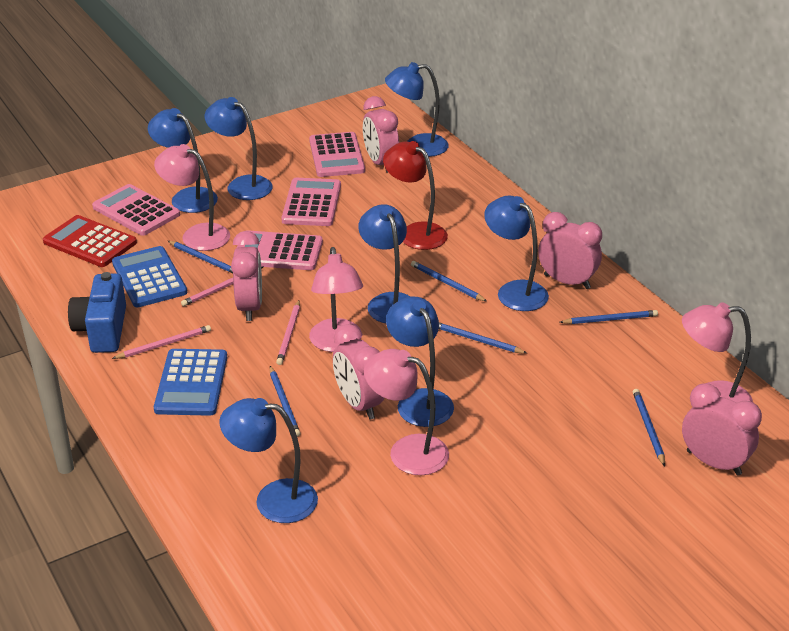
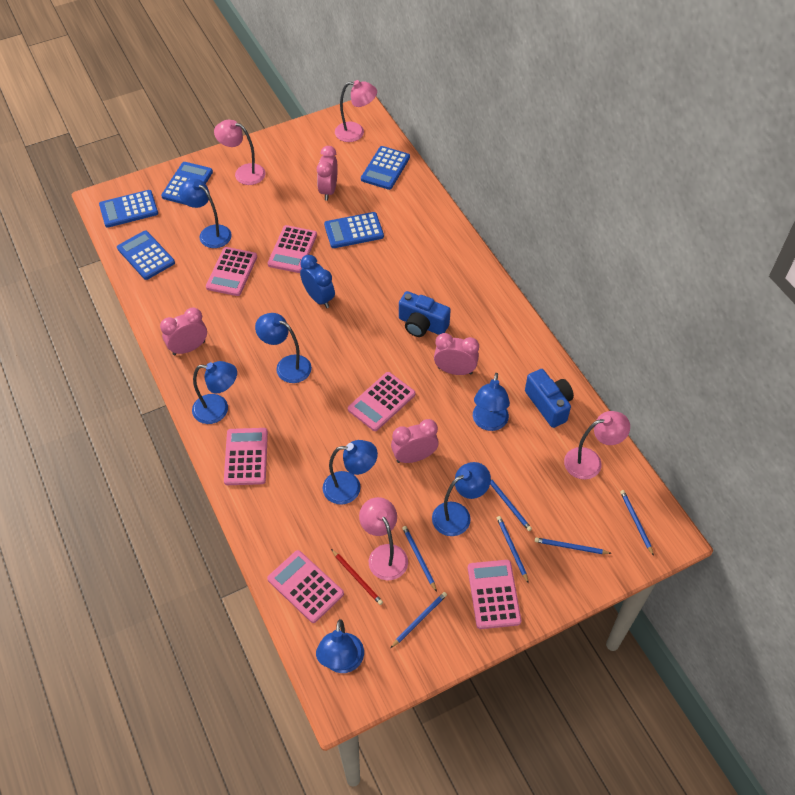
blue calculator: [112,246,187,308] [154,349,227,416] = 2 -> [99,190,158,228] [117,231,175,280] [161,162,213,205] [324,212,384,248] [361,146,410,190] = 5
blue camera: [68,272,126,353] = 1 -> [399,291,451,337] [525,369,574,428] = 2
blue clock: none = 0 -> [300,255,335,308] = 1
pink calculator: [92,184,180,236] [237,230,323,270] [281,178,341,226] [309,132,365,177] = 4 -> [206,247,257,296] [224,428,268,485] [267,550,344,623] [268,225,317,273] [348,372,415,431] [468,560,521,629] = 6
pink clock: [231,231,262,321] [333,324,384,420] [363,96,399,173] [538,212,602,289] [682,383,762,476] = 5 -> [160,307,207,355] [317,146,338,201] [391,419,439,463] [434,333,479,375] = 4
pink pencil: [112,325,211,359] [181,266,264,306] [276,300,300,365] = 3 -> none = 0
red calculator: [43,215,137,267] = 1 -> none = 0
red lamp: [383,141,448,250] = 1 -> none = 0
red pencil: none = 0 -> [331,549,383,605] = 1

